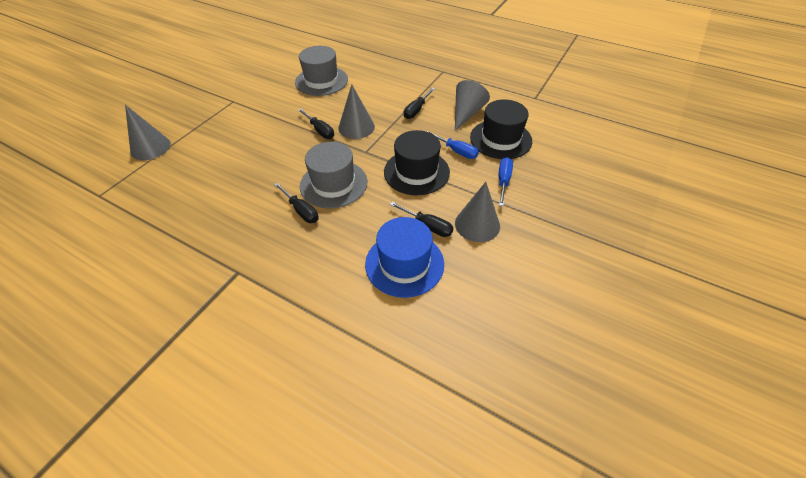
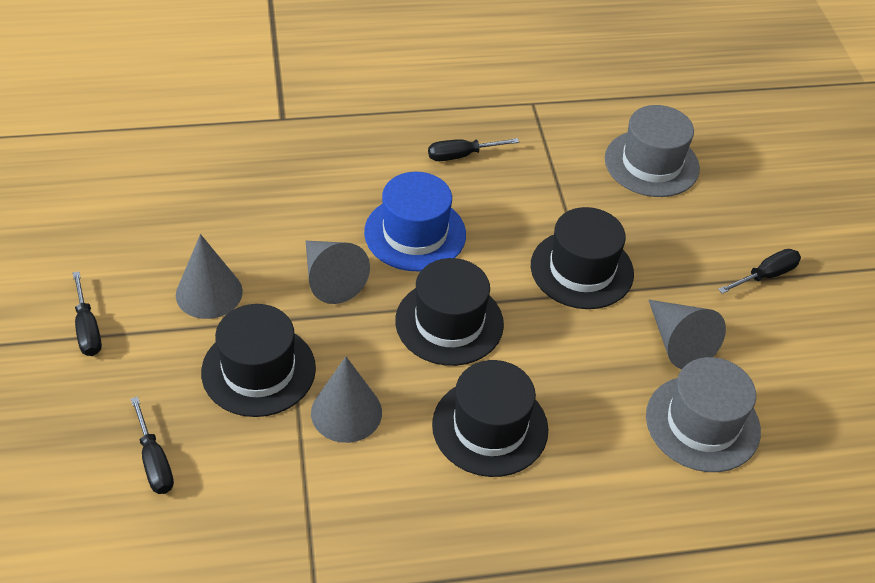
black hat: [384,130,450,195] [470,99,532,159] = 2 -> [201,304,316,417] [395,258,504,366] [432,360,549,477] [531,207,634,309] = 4
blue screwdriver: [426,131,479,159] [499,157,513,206] = 2 -> none = 0

